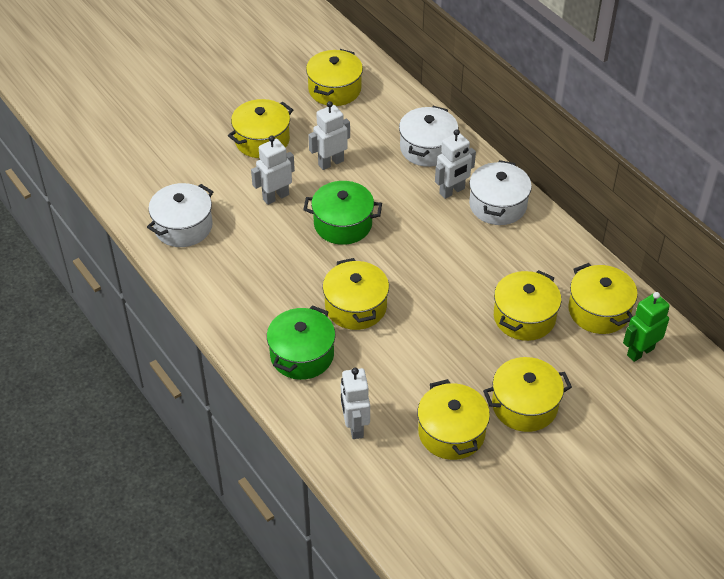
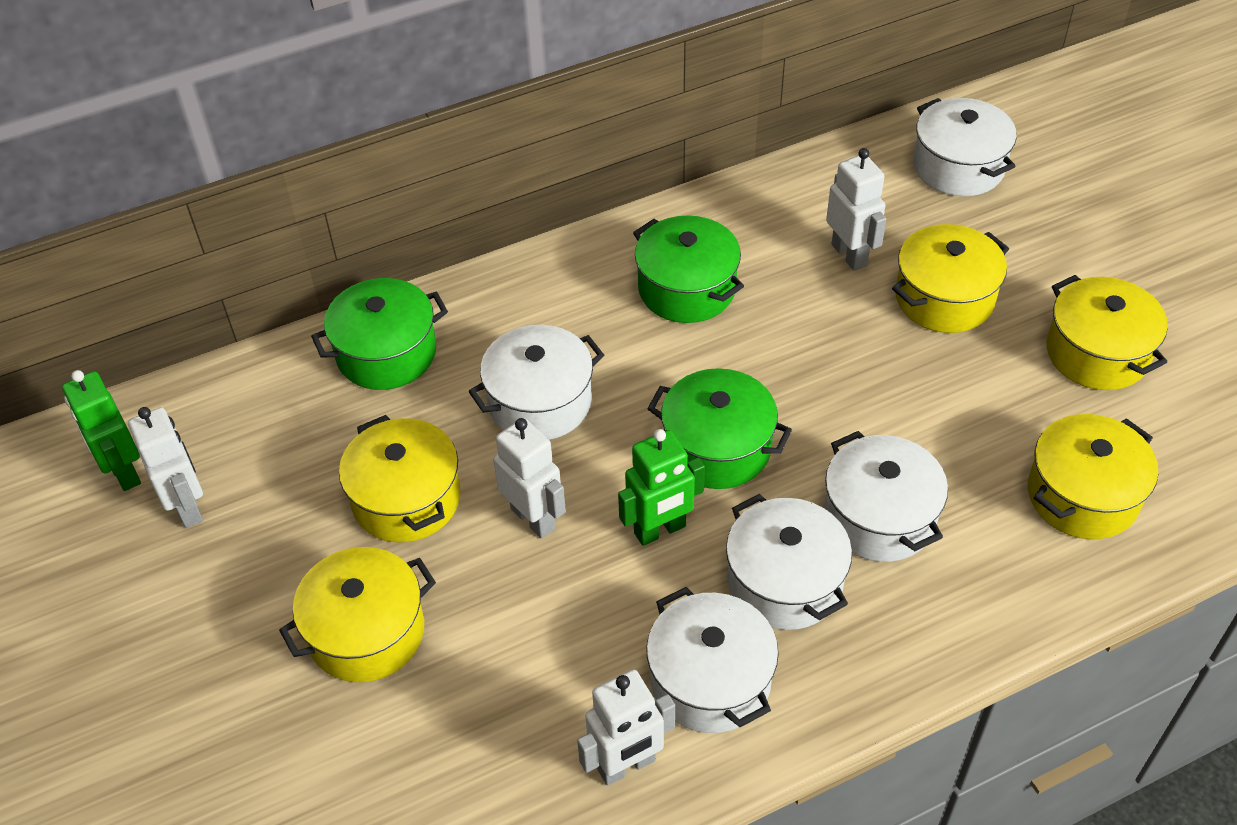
green pot: [267,305,335,380] [303,181,382,245] = 2 -> [311,278,448,390] [633,215,744,323] [647,368,792,489] = 3
green robot: [623,292,670,362] = 1 -> [62,370,141,491] [618,429,705,546] = 2
white pot: [147,183,213,247] [399,106,458,167] [469,160,532,225] = 3 -> [468,325,604,440] [646,587,779,733] [726,494,852,630] [824,431,948,562] [913,98,1017,196] = 5
yellow pot: [228,99,293,158] [306,49,363,106] [323,258,389,330] [417,379,490,460] [483,357,572,432] [494,270,561,341] [568,263,638,334] = 7 -> [279,547,436,683] [339,415,461,542] [892,224,1009,333] [1028,414,1158,539] [1046,275,1168,390] = 5

